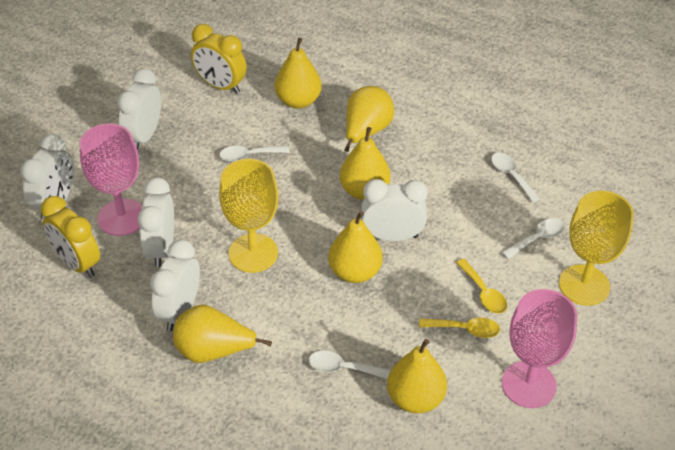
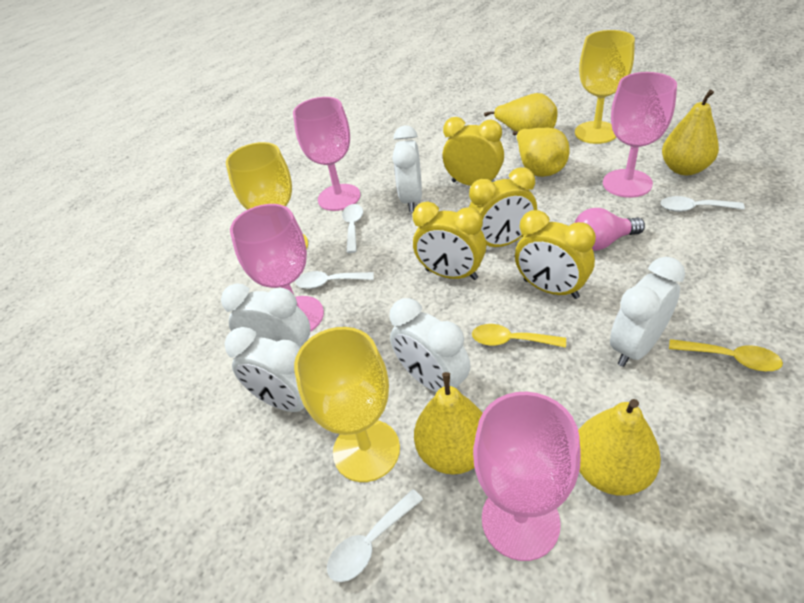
pink goblet: [80,123,142,236] [502,289,577,408] = 2 -> [230,204,324,332] [293,97,361,211] [473,392,581,561] [603,72,677,198] = 4
pink light bulb: none = 0 -> [574,208,645,251] = 1
yellow clock: [41,196,100,277] [191,24,247,94] = 2 -> [412,202,486,280] [443,117,504,186] [469,167,537,247] [515,210,596,299] = 4
yellow goblet: [219,159,278,273] [559,191,634,306] = 2 -> [226,142,308,250] [294,327,400,482] [575,30,635,144] = 3
yellow pear: [173,305,272,363] [275,38,322,108] [328,211,383,283] [340,127,390,200] [344,86,394,152] [387,339,447,413] = 6 -> [414,372,483,475] [484,93,557,132] [513,128,570,177] [578,399,661,496] [662,89,719,175] = 5

